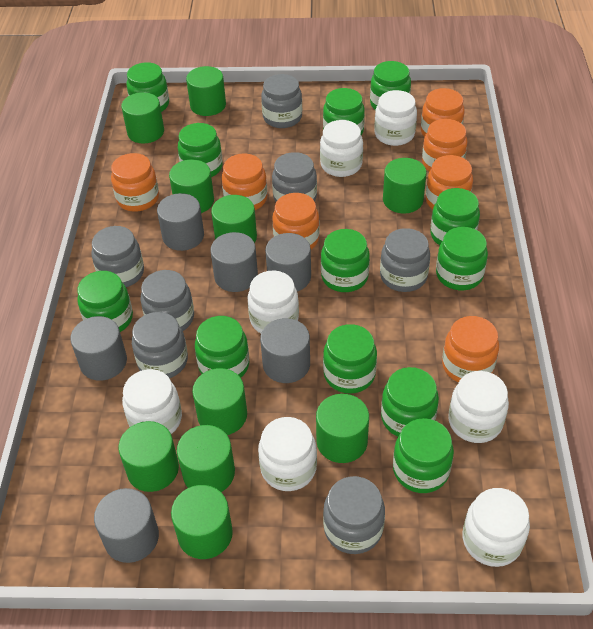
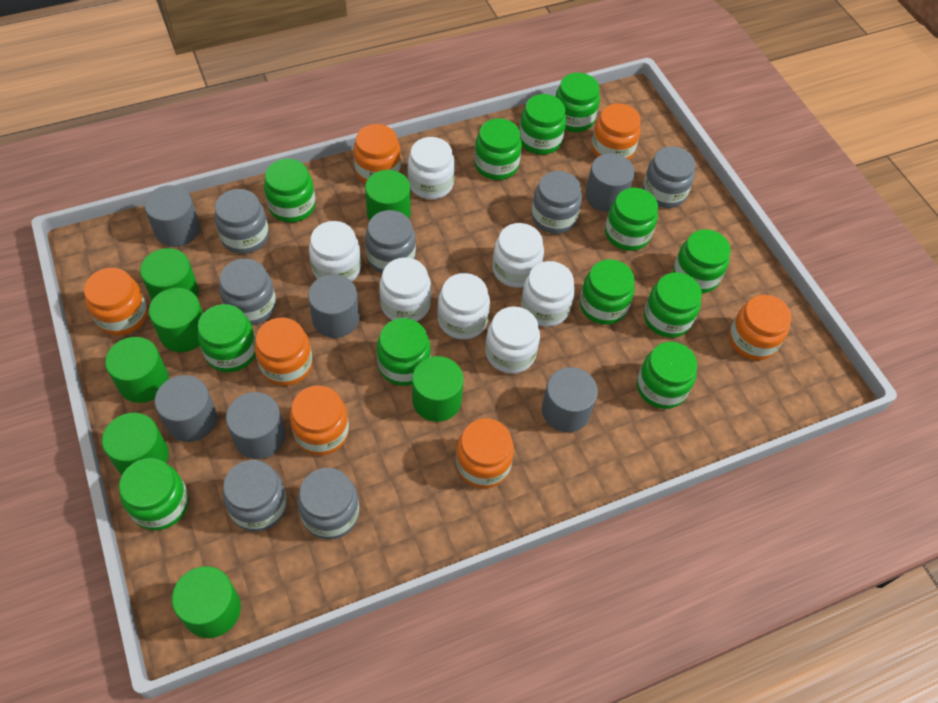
green cylinder: [118,421,179,492] [121,92,164,144] [169,159,214,213] [171,485,233,559] [177,425,235,492] [186,66,226,116] [192,368,247,435] [211,195,257,243] [316,394,369,463] [383,158,427,213] = 10 -> [102,413,169,475] [105,337,169,403] [140,248,198,300] [149,288,203,352] [172,566,241,638] [365,170,411,221] [412,356,464,422] = 7

